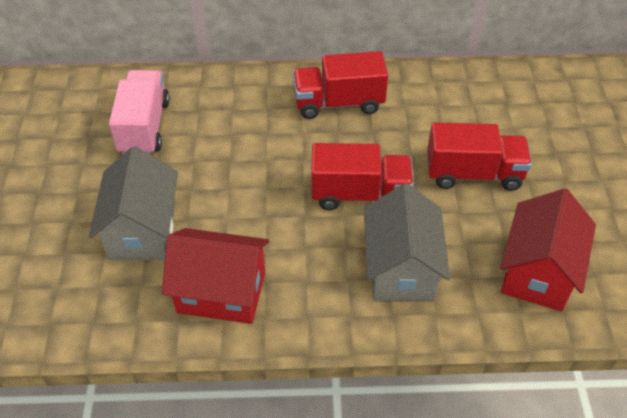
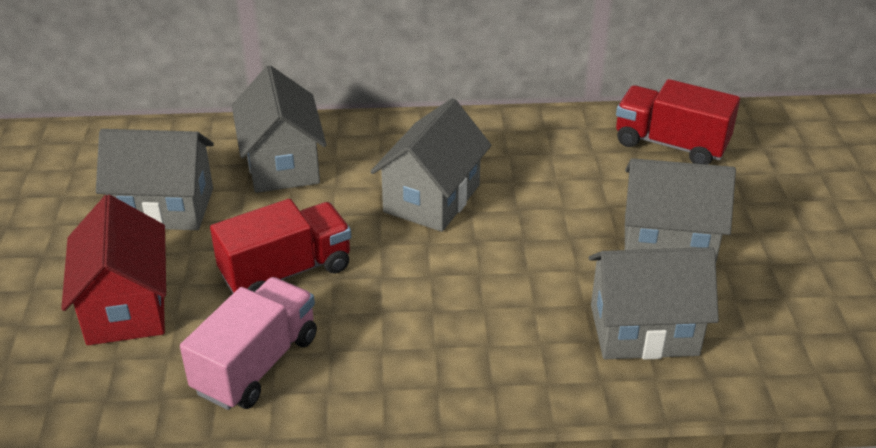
grey house: [89,146,178,260] [364,183,450,301] = 2 -> [96,129,214,230] [232,65,327,193] [370,98,491,232] [589,247,719,360] [625,158,736,261] = 5
red house: [162,228,269,324] [500,189,596,311] = 2 -> [61,195,166,345] = 1
red truck: [293,51,388,119] [311,143,414,210] [427,122,532,191] = 3 -> [210,199,351,293] [616,79,740,165] = 2

